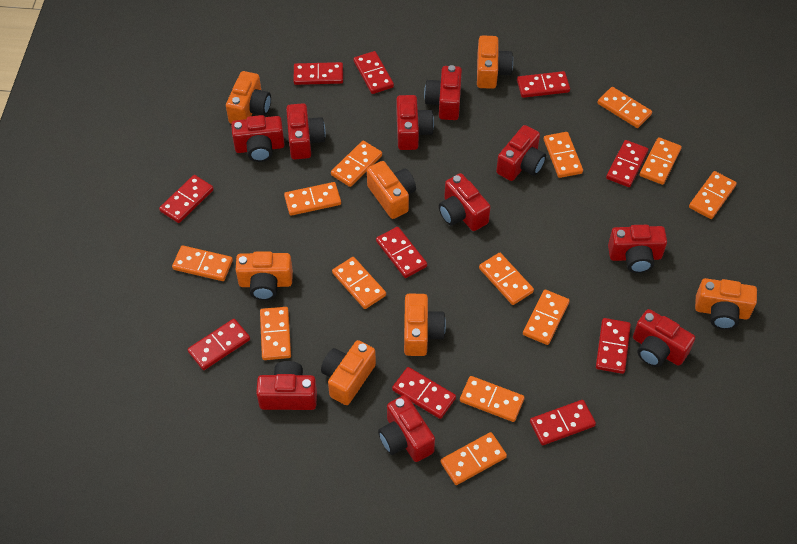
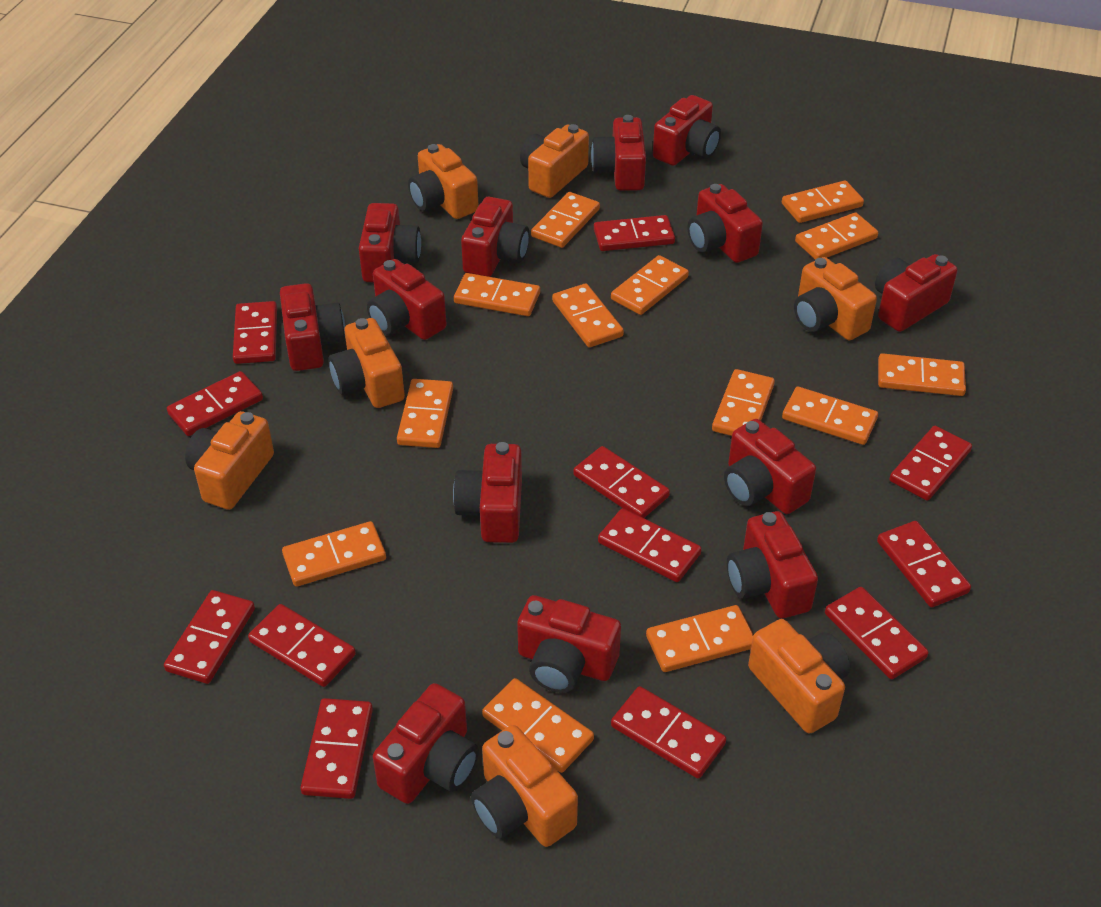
red camera: [231,115,285,162] [256,361,317,410] [286,103,326,159] [378,395,435,462] [397,95,434,150] [424,65,462,120] [439,173,490,231] [496,125,546,181] [608,225,667,273] [633,309,695,367] = 10 -> [280,283,345,371] [359,203,421,282] [367,259,447,340] [373,683,479,804] [453,442,522,543] [461,197,529,277] [517,595,621,693] [591,115,646,191] [653,95,721,166] [688,184,763,263] [724,419,816,514] [727,511,818,618] [875,254,958,332] = 13
red domino: [159,175,214,223] [188,319,250,370] [294,62,343,85] [354,51,394,94] [376,227,427,278] [392,367,456,419] [517,71,570,98] [530,400,596,445] [596,318,631,374] [606,140,649,187] = 10 -> [164,590,255,684] [167,371,263,436] [233,301,277,364] [248,604,356,687] [300,698,373,799] [574,446,670,518] [594,215,675,251] [598,508,701,582] [611,686,726,779] [825,587,929,679] [877,521,971,607] [889,426,972,501] = 12

